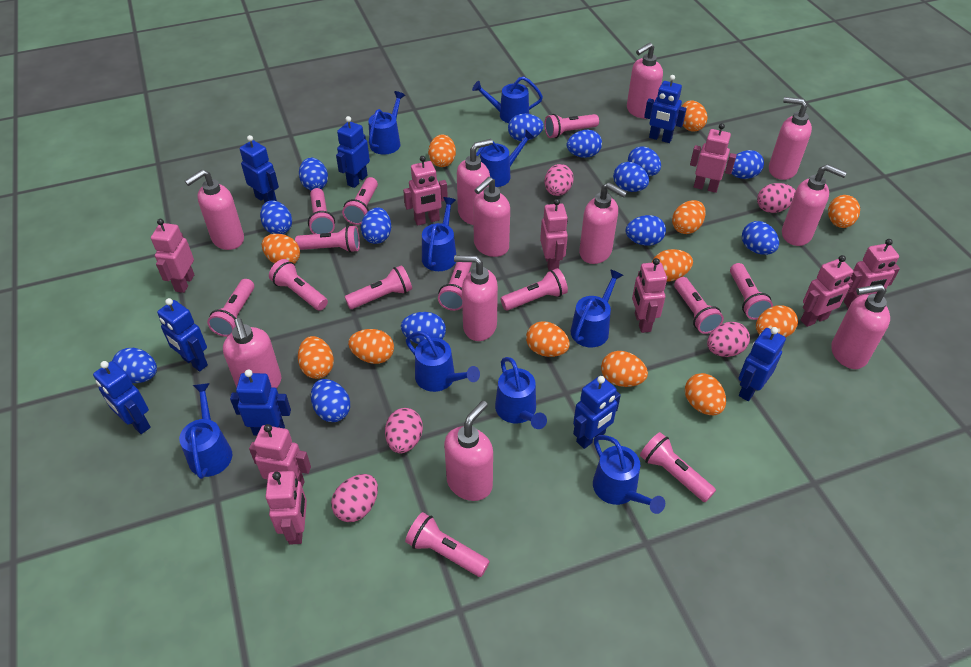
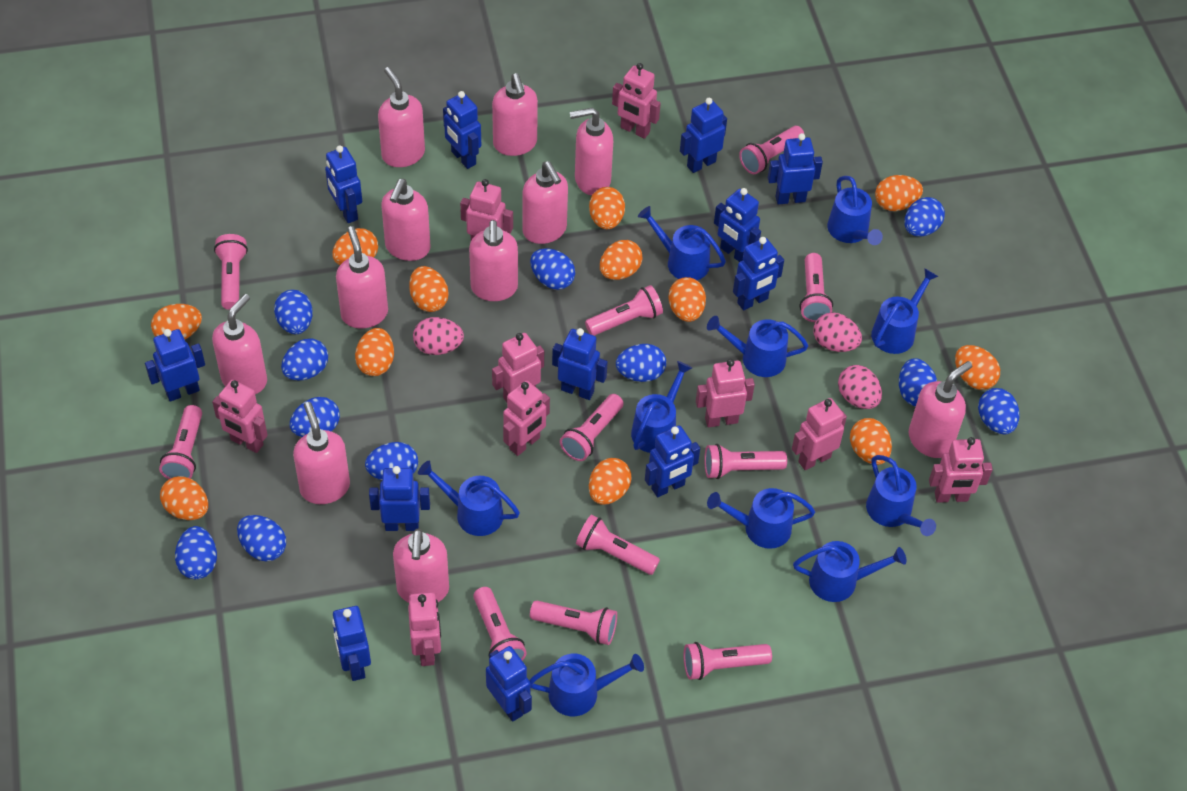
blue egg: [112,348,157,383] [260,201,292,234] [299,158,328,191] [311,379,350,422] [361,208,391,244] [401,312,446,344] [508,114,544,141] [567,130,602,158] [613,162,649,192] [626,215,666,246] [628,146,661,176] [731,150,764,179] [742,221,779,255] = 13 -> [175,526,217,579] [237,515,286,561] [274,290,313,334] [281,339,328,380] [290,397,340,437] [365,442,418,480] [530,248,575,290] [616,344,666,382] [899,358,937,407] [904,197,945,237] [978,388,1019,435] = 11
blue robot: [93,361,151,434] [157,298,208,372] [230,369,291,436] [240,135,279,203] [336,116,370,188] [573,376,621,449] [644,75,687,143] [739,327,786,401] = 8 -> [145,329,205,402] [325,145,362,223] [332,606,371,681] [369,466,430,531] [443,91,481,169] [486,646,532,722] [552,328,608,400] [645,425,700,497] [680,98,727,173] [714,188,761,262] [733,237,784,310] [768,133,823,204] = 12
blue watering can: [179,383,232,479] [368,91,405,155] [406,331,480,392] [422,197,456,271] [472,76,543,123] [476,130,535,187] [495,357,547,429] [571,269,623,347] [593,435,665,514] = 9 -> [418,461,520,536] [529,654,644,716] [631,361,692,453] [638,206,726,280] [707,316,808,377] [707,488,815,549] [793,541,906,602] [827,176,883,245] [866,455,936,536] [871,268,939,354] = 10
pink egg: [331,474,378,522] [385,408,423,453] [544,164,574,196] [707,322,750,357] [757,183,796,213] = 5 -> [413,317,464,355] [813,312,862,352] [838,365,882,409] = 3
pink flashlight: [207,279,254,337] [269,259,328,311] [295,225,360,253] [308,188,335,234] [342,177,378,225] [345,265,412,309] [405,512,490,577] [438,262,472,311] [501,268,568,310] [544,114,599,138] [640,432,716,502] [674,277,724,334] [730,263,773,320] = 13 -> [159,405,202,479] [214,234,248,310] [473,587,527,660] [530,601,617,645] [560,394,624,461] [576,515,660,575] [585,285,663,336] [684,642,772,680] [704,444,787,479] [739,126,804,174] [800,253,833,322] = 11

